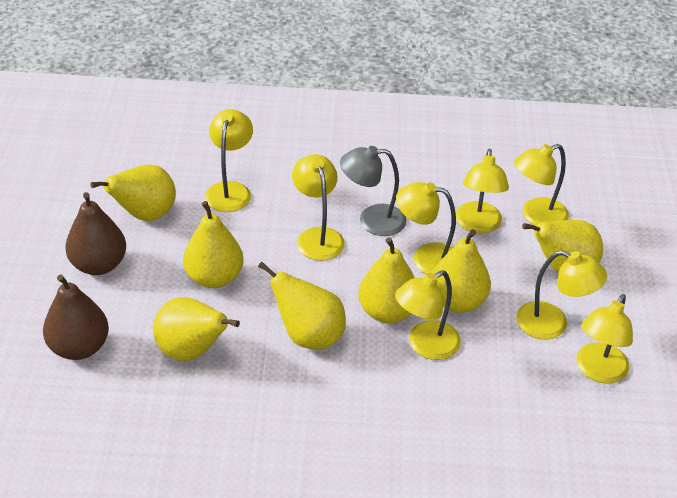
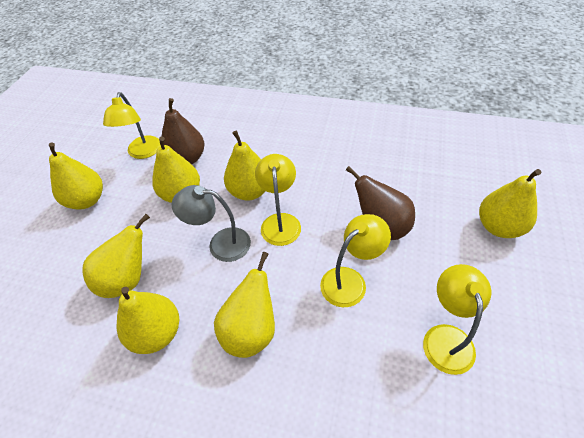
yellow lamp: [205,109,253,212] [292,154,345,261] [395,270,461,360] [396,182,456,274] [456,149,509,233] [514,144,569,226] [516,250,607,340] [576,294,633,384] = 8 -> [103,92,161,159] [255,154,301,246] [320,214,391,307] [423,264,491,375] = 4

